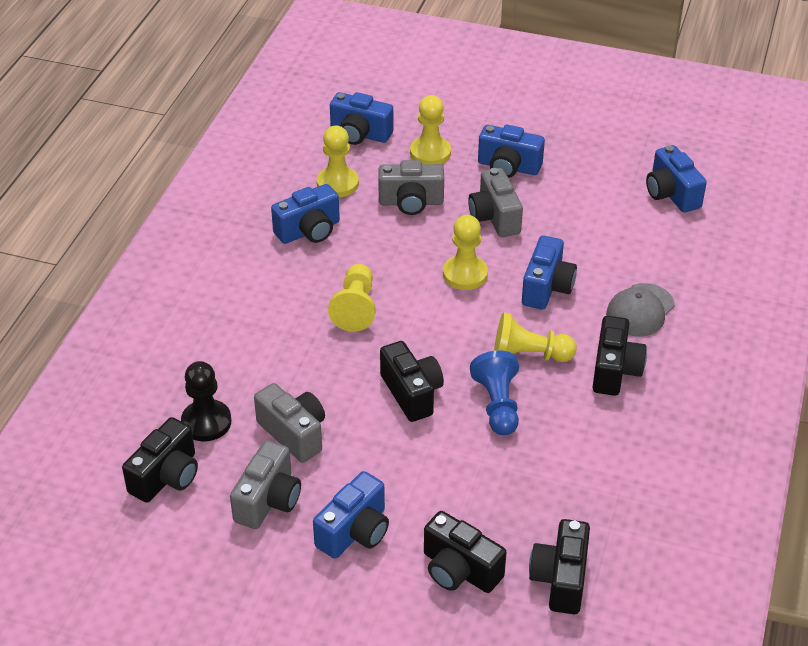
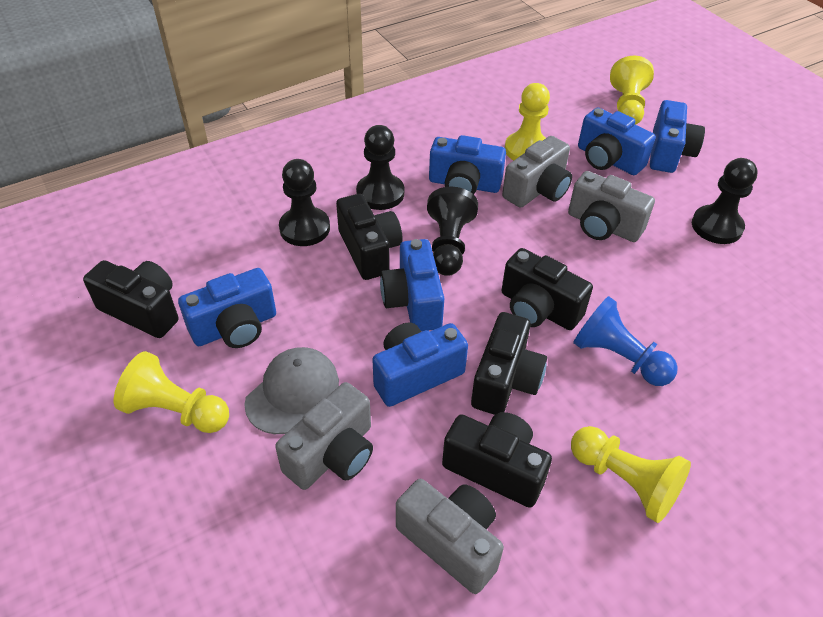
black pawn: [181,361,232,441] = 1 -> [279,159,330,246] [356,125,404,210] [427,187,478,276] [692,158,758,244] = 4
yellow pawn: [317,126,359,197] [328,264,376,332] [410,95,451,164] [443,215,488,290] [494,312,577,362] = 5 -> [114,351,229,433] [505,83,550,161] [571,426,691,523] [610,56,654,125] = 4

